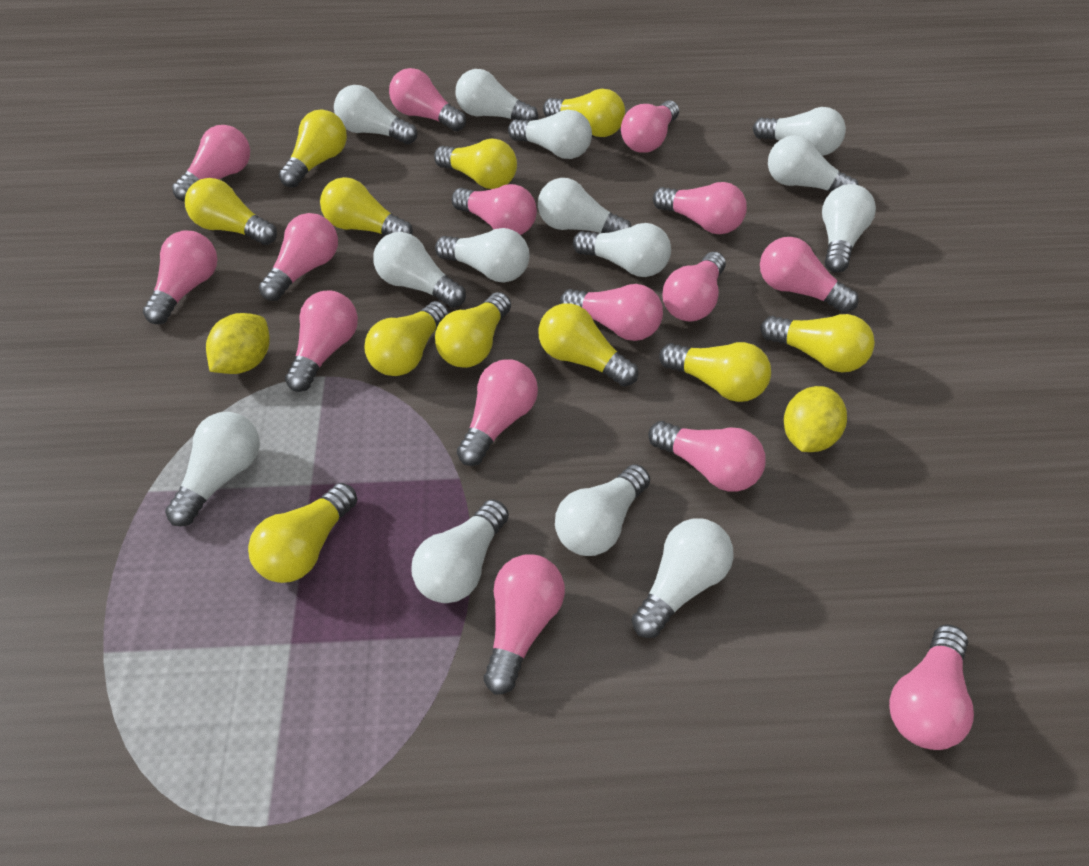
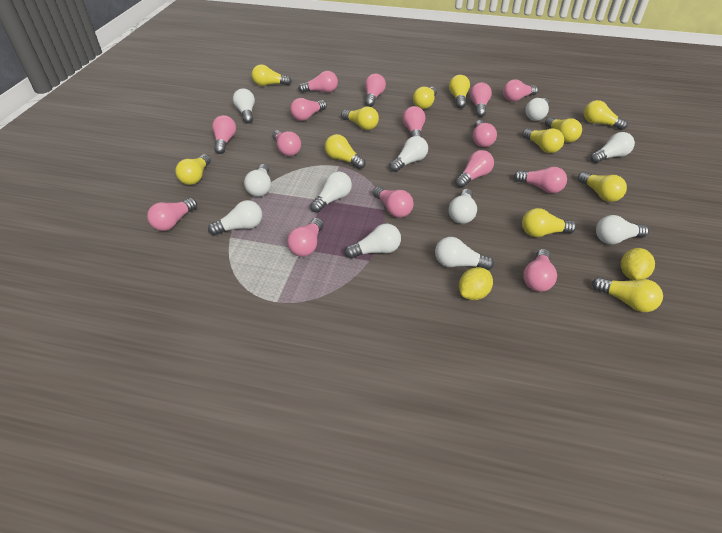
white light bulb: [165,412,260,526] [334,85,417,144] [373,232,466,308] [411,500,509,603] [435,228,530,282] [455,69,538,121] [508,110,592,159] [538,178,632,233] [555,464,650,556] [573,223,671,277] [632,518,734,638] [753,107,846,156] [768,135,859,192] [822,184,876,273] = 14 -> [208,200,262,236] [233,88,255,123] [244,164,271,197] [310,171,352,213] [345,224,401,259] [390,136,428,172] [435,237,494,270] [449,189,477,224] [525,98,550,121] [591,132,635,163] [596,215,649,244] = 11
yellow light bulb: [185,178,277,245] [248,483,357,583] [279,110,347,188] [320,177,413,235] [364,301,449,376] [434,139,517,189] [435,292,511,368] [538,303,638,387] [543,89,625,137] [659,342,771,402] [760,314,875,372] = 11 -> [175,154,211,185] [252,64,292,86] [325,134,366,169] [341,106,379,130] [413,87,437,109] [449,75,470,108] [522,128,564,153] [522,208,576,237] [545,117,582,143] [578,171,627,202] [584,100,628,130] [592,277,663,312] = 12

